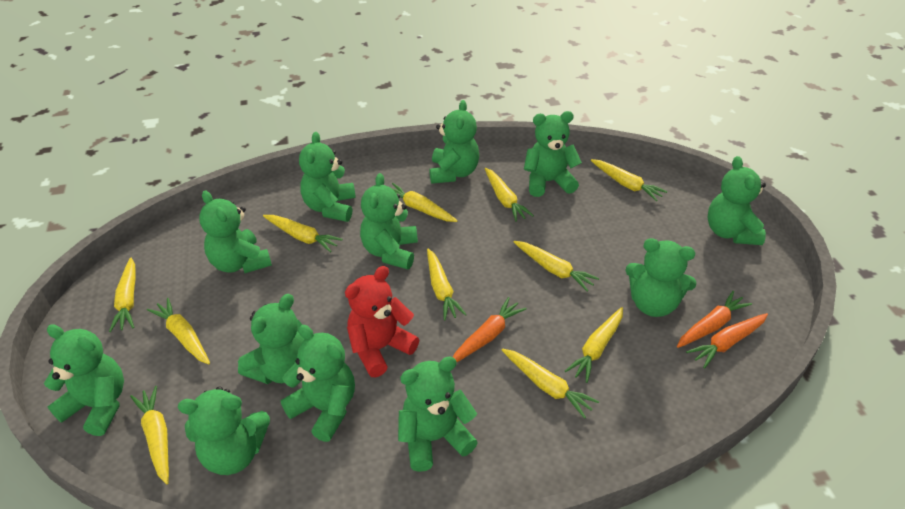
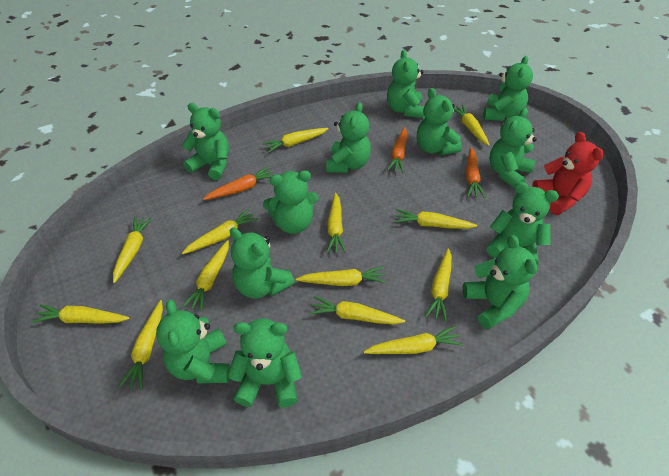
yellow carrot: [109,258,136,332] [130,386,169,485] [147,298,210,364] [263,215,343,253] [392,183,458,222] [427,249,467,321] [485,168,534,222] [502,348,599,419] [514,241,599,292] [565,307,623,383] [591,159,667,201] = 11 -> [31,304,129,324] [113,216,153,283] [119,300,163,389] [182,209,259,254] [182,240,229,312] [262,128,329,153] [296,267,386,286] [310,296,405,325] [326,193,346,253] [364,326,463,354] [395,209,477,229] [425,248,452,322] [454,105,490,146] = 13

